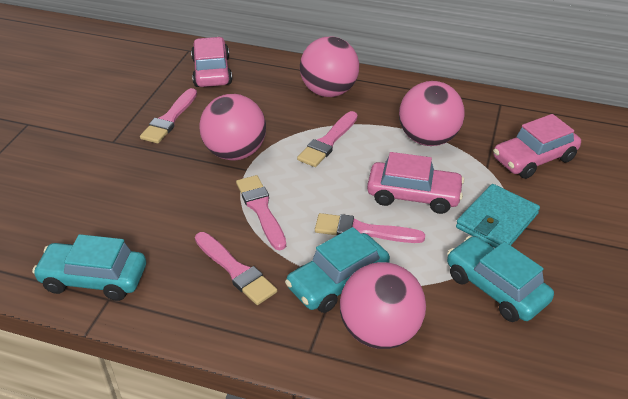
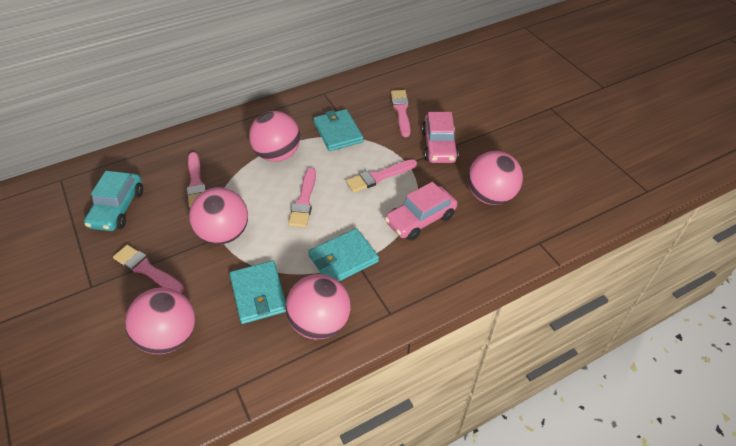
pink ball: [199,94,266,160] [300,37,359,97] [340,262,426,349] [399,81,465,146] = 4 -> [125,287,195,354] [189,187,248,244] [249,111,300,162] [286,274,351,340] [468,151,523,205] = 5
pink car: [191,37,232,87] [367,152,464,214] [493,114,581,179] = 3 -> [385,182,457,241] [422,112,459,163] = 2
turquoise car: [32,234,146,301] [285,227,390,313] [447,236,554,322] = 3 -> [84,171,143,231] = 1
turquoise wallet: [456,184,540,248] = 1 -> [229,261,286,324] [308,228,379,281] [313,109,364,151] = 3

